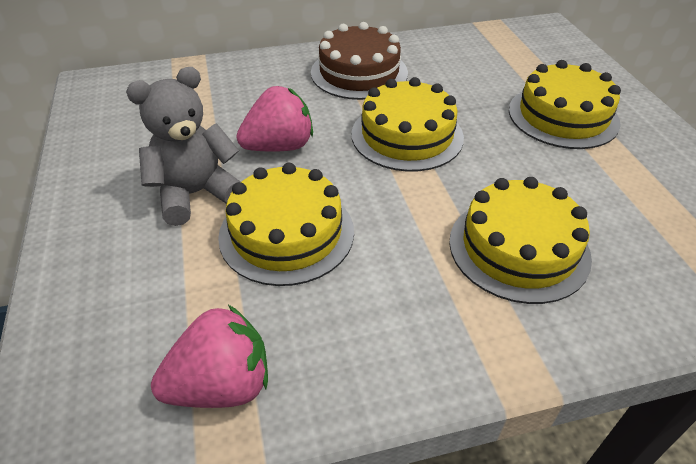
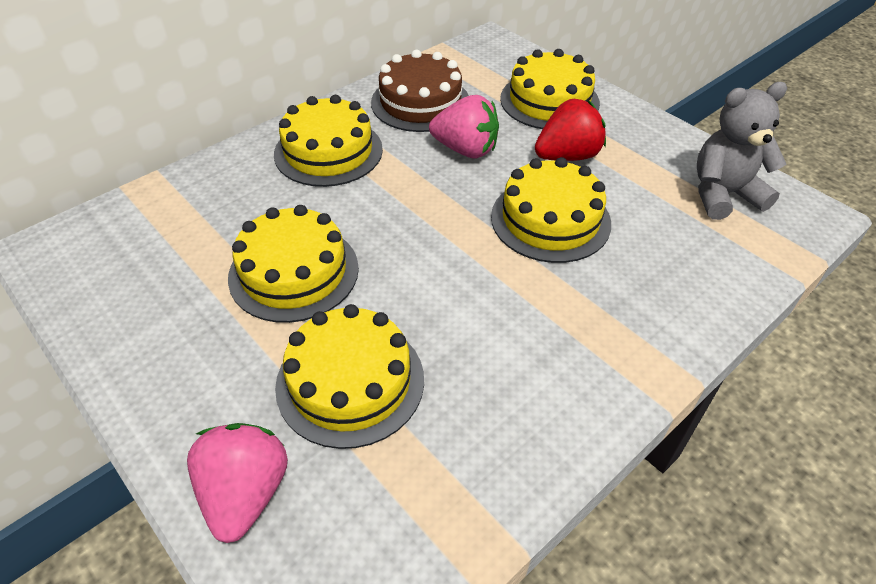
red strawberry: none = 0 -> [535,99,606,161] = 1
yellow cake: [218,163,354,286] [352,77,464,172] [449,177,592,304] [509,60,621,149] = 4 -> [228,205,359,323] [274,95,383,187] [275,304,424,449] [491,157,611,263] [500,49,600,129] = 5

